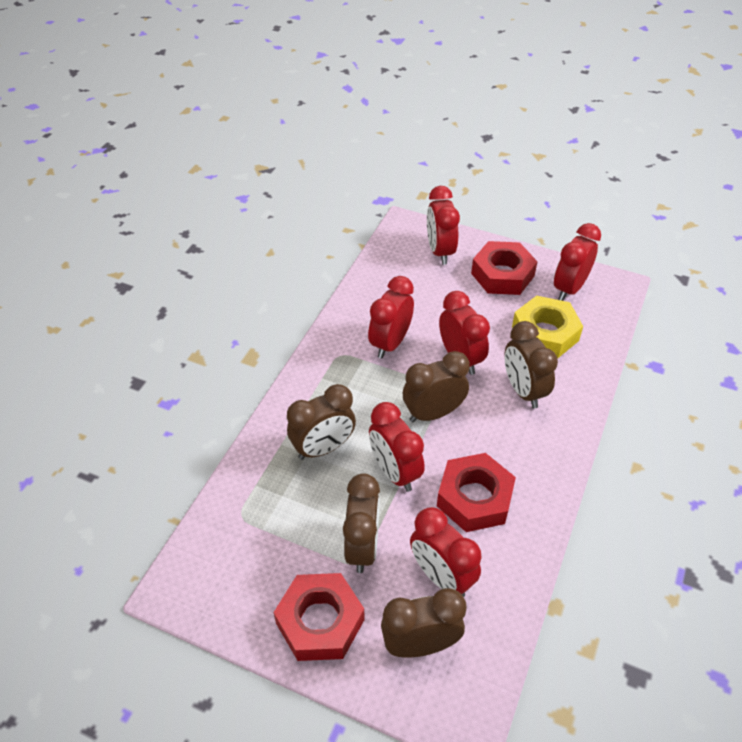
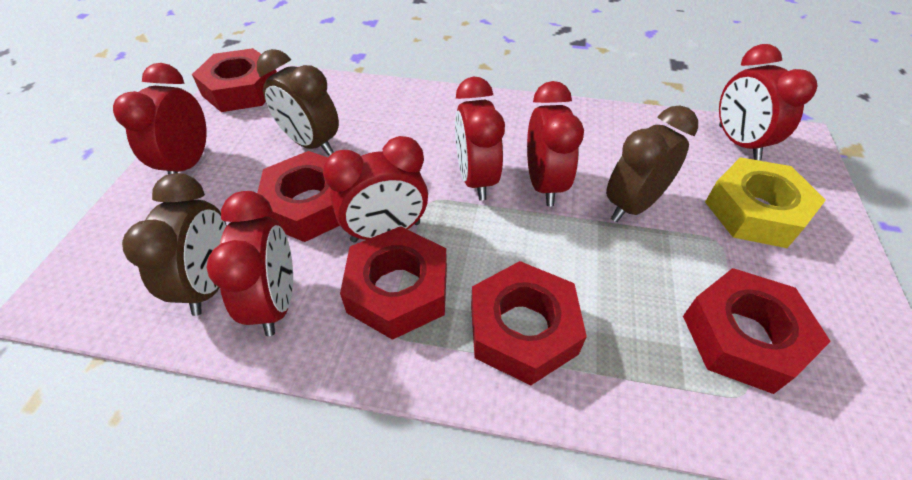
brown clock: [287,384,356,460] [343,473,380,573] [381,588,467,657] [403,351,469,423] [504,321,558,408] = 5 -> [122,173,227,316] [257,49,339,156] [606,106,698,222] = 3
red nut: [274,573,364,661] [437,453,516,532] [471,241,537,295] = 3 -> [192,48,277,112] [257,151,340,242] [340,226,447,340] [471,261,587,385] [683,268,831,394] = 5

